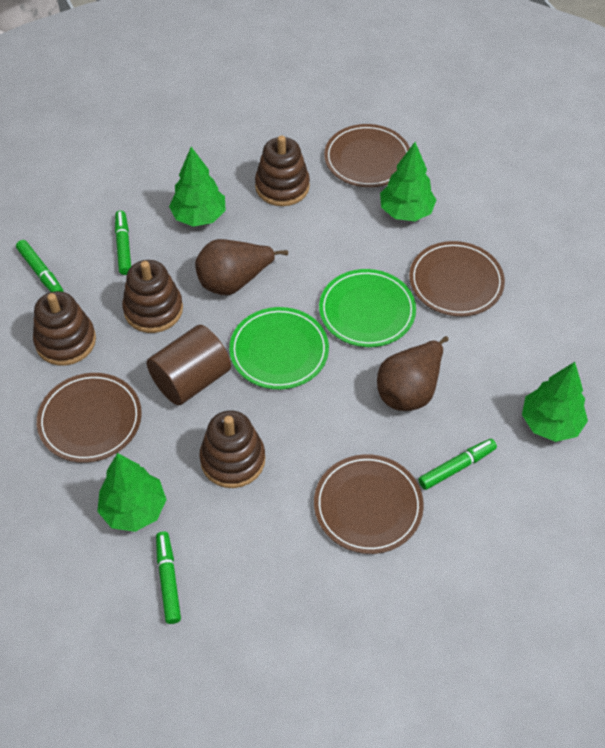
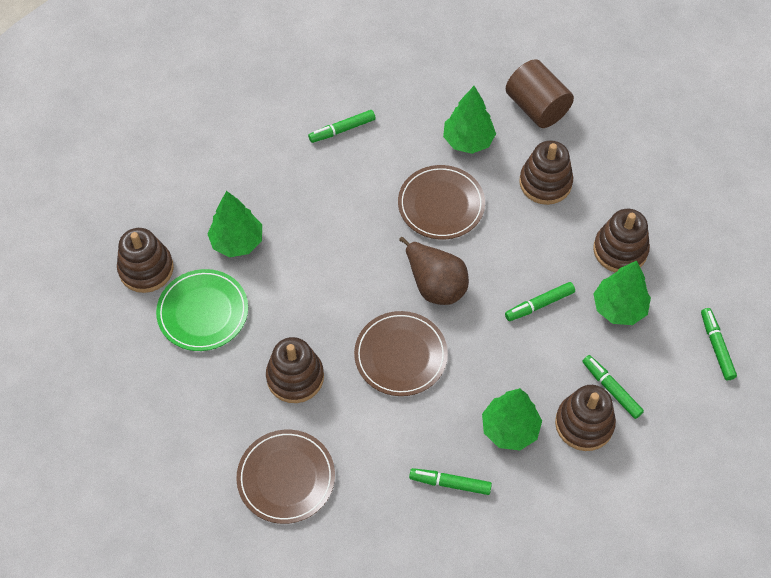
brown pear: [195,239,288,295] [377,336,449,411] = 2 -> [399,237,469,305] = 1
brown plate: [37,373,142,463] [314,454,424,554] [324,124,410,187] [409,241,505,316] = 4 -> [236,430,335,524] [354,311,448,396] [398,165,485,240] = 3
brown stacking toy: [33,291,96,366] [122,260,183,333] [199,410,265,488] [255,135,310,206] = 4 -> [117,228,174,293] [266,337,324,403] [519,140,573,205] [555,385,616,451] [593,209,650,273] = 5
green marker: [16,240,63,292] [115,210,131,275] [156,531,181,624] [418,439,497,490] = 4 -> [308,110,376,143] [409,468,492,495] [505,282,575,321] [582,355,644,419] [701,308,737,380] = 5
green plate: [229,307,329,389] [319,269,416,347] = 2 -> [156,269,248,351] = 1

